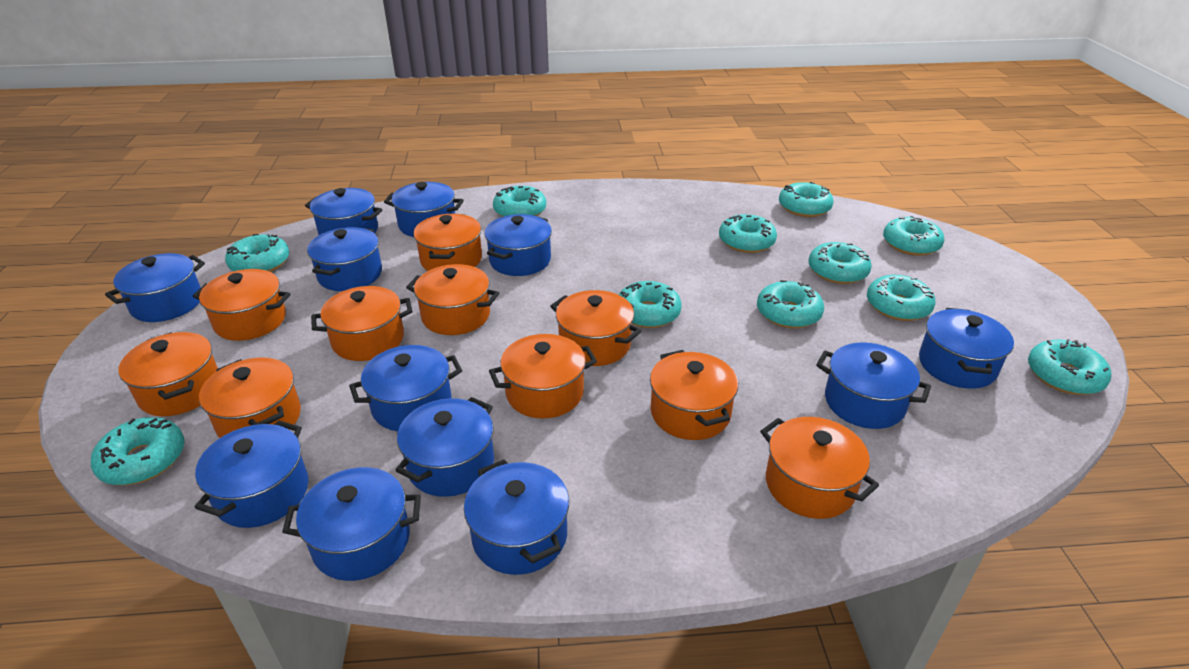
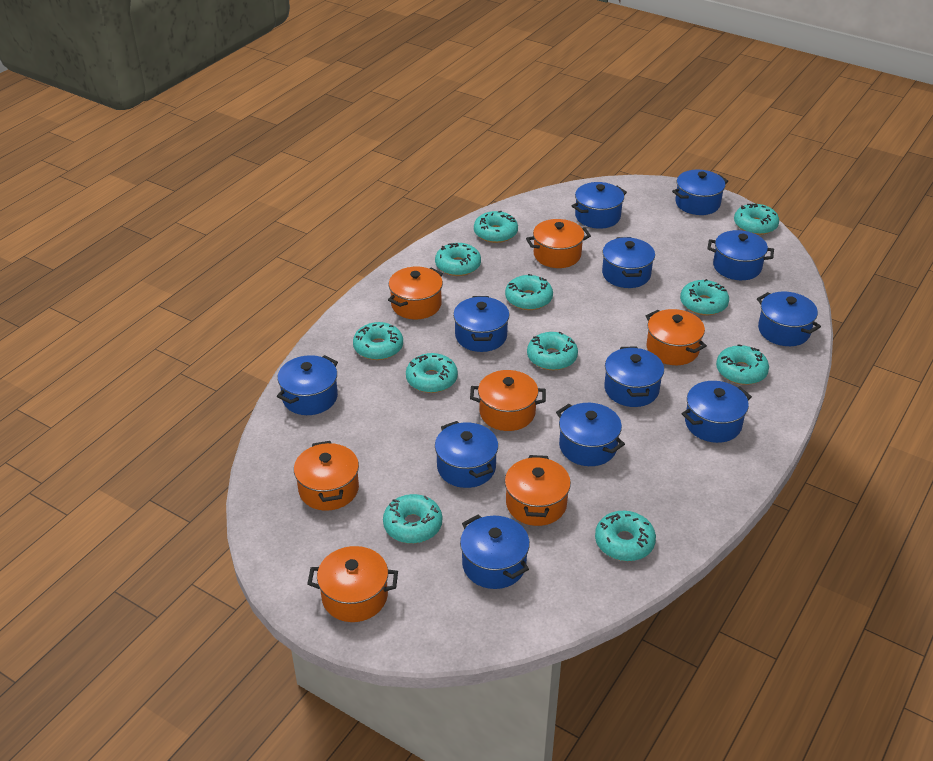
orange pot: [118,332,218,416] [193,269,290,341] [199,358,301,438] [311,286,412,361] [406,264,499,335] [413,214,482,271] [489,334,597,418] [551,290,641,366] [650,350,738,440] [760,417,879,519] = 10 -> [294,441,359,511] [307,546,398,622] [388,267,443,319] [470,370,546,431] [505,455,571,526] [526,219,591,268] [646,309,707,365] = 7

